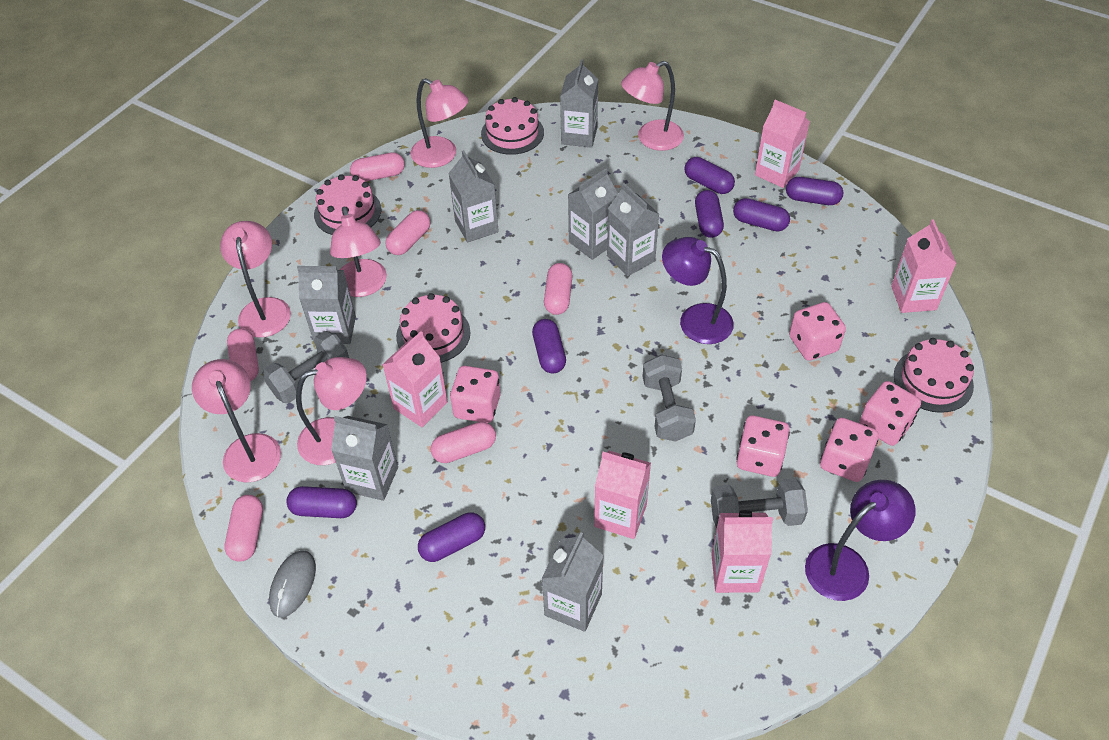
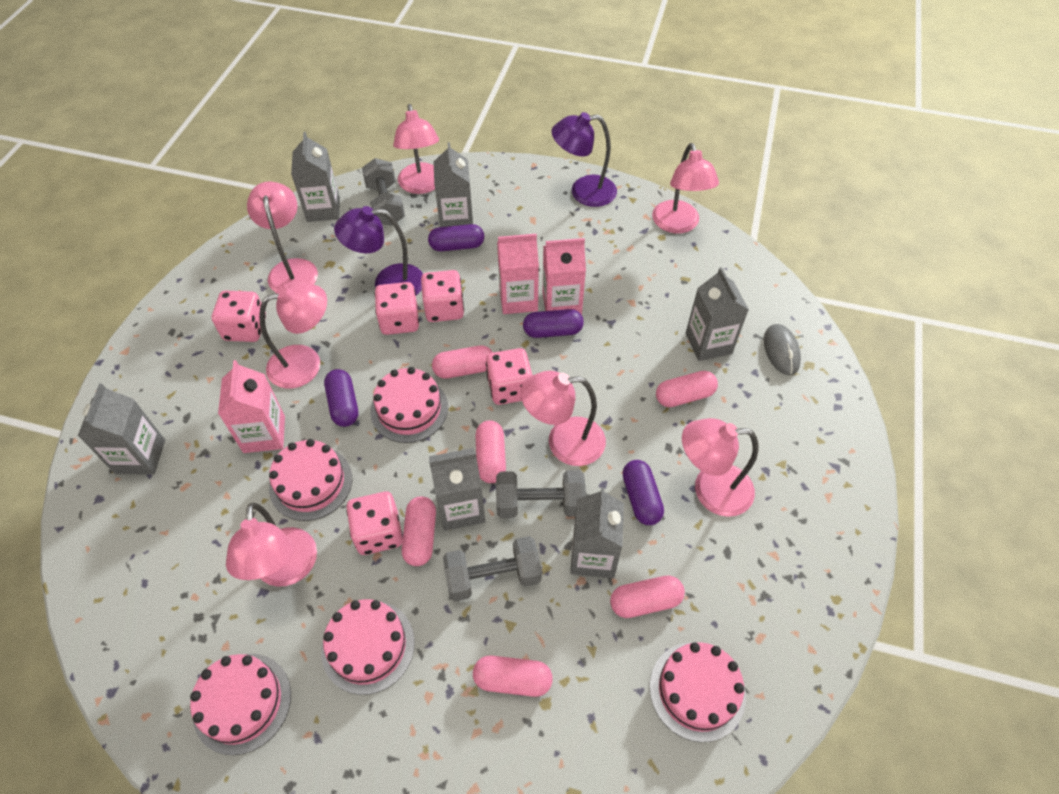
grey carton: [297,266,356,344] [331,416,398,501] [448,150,499,242] [541,532,604,632] [560,59,598,148] [568,168,618,260] [607,183,659,276] = 7 -> [78,383,165,475] [291,132,340,222] [429,448,485,531] [433,142,473,227] [570,487,624,578] [686,267,749,361] = 6
pink cake: [314,174,382,235] [396,293,470,363] [481,97,544,155] [894,338,974,413] = 4 -> [190,654,291,755] [269,439,352,521] [321,599,415,695] [370,367,448,443] [649,642,746,742] = 5
pink carton: [382,331,447,427] [594,451,651,539] [711,510,773,593] [755,100,810,188] [891,219,957,313] = 5 -> [218,360,285,453] [497,234,539,314] [543,238,586,315] = 3
pink lamp: [192,359,281,482] [220,221,291,337] [296,357,367,465] [330,207,387,297] [410,78,468,168] [621,61,684,151] = 6 -> [226,503,317,587] [247,181,318,292] [259,283,327,389] [393,104,439,194] [520,371,606,466] [652,143,719,233] [682,418,758,517] = 7
purple capsule: [286,486,357,518] [418,512,485,562] [532,319,566,373] [684,157,735,194] [695,190,724,238] [733,198,790,231] [786,177,843,205] = 7 -> [324,369,358,427] [428,224,484,251] [523,309,584,338] [622,460,664,525] = 4

